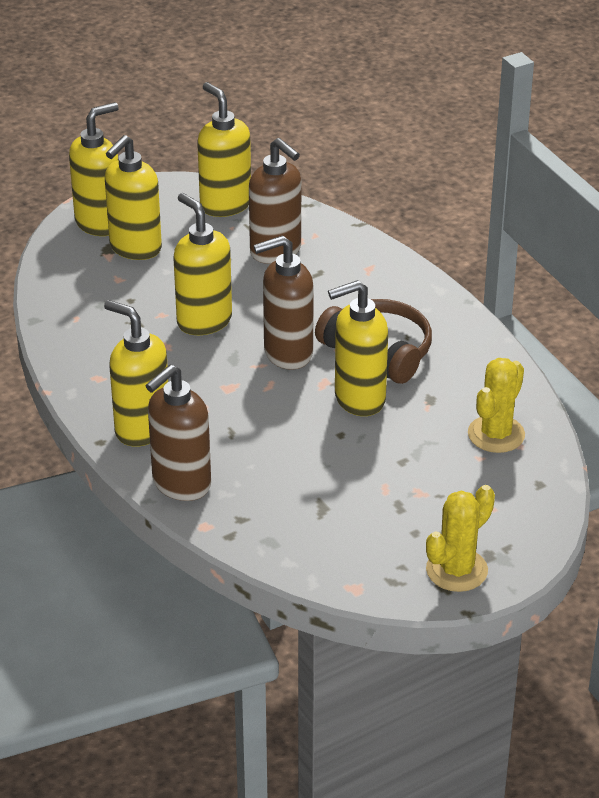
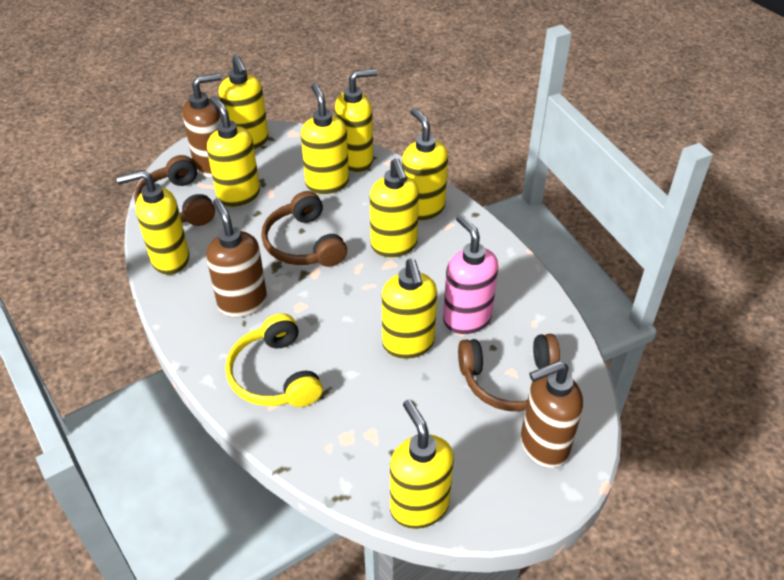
brown headphones: [315,299,432,384] = 1 -> [134,155,215,226] [261,191,347,267] [458,334,560,411] = 3
pink soap dispenser: none = 0 -> [443,214,498,334] = 1
yellow cactus: [426,485,495,592] [468,358,525,453] = 2 -> none = 0
yellow headphones: none = 0 -> [225,314,323,407] = 1
yellow soap dispenser: [69,102,119,236] [104,300,168,447] [105,135,162,260] [173,193,232,335] [197,82,251,217] [328,280,388,416] = 6 -> [116,170,189,275] [207,96,260,207] [218,55,268,149] [301,83,349,194] [335,69,378,172] [370,158,419,258] [382,258,437,359] [390,399,454,529] [402,108,448,221] = 9

